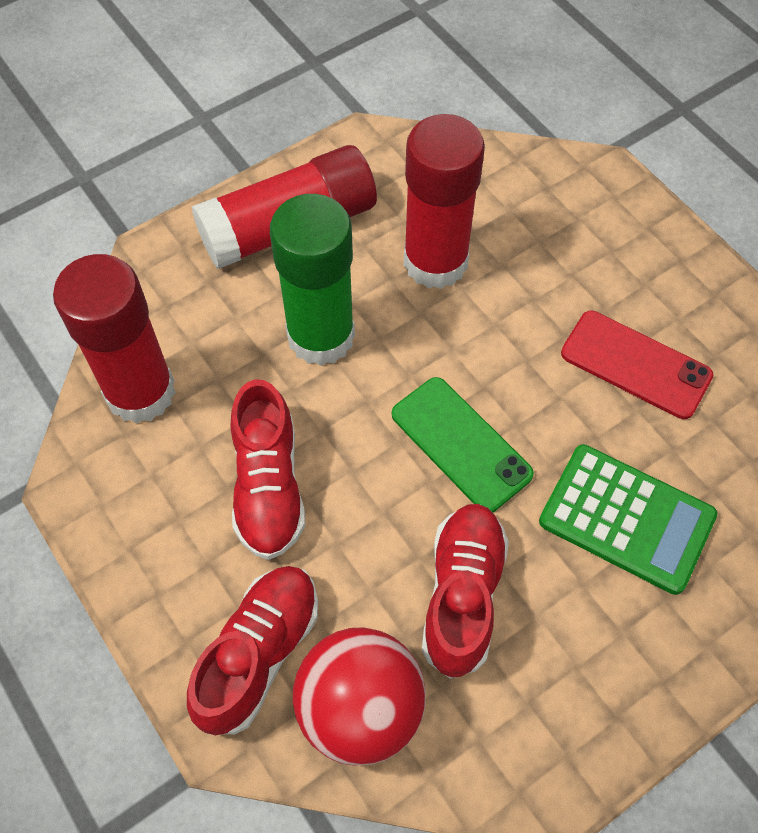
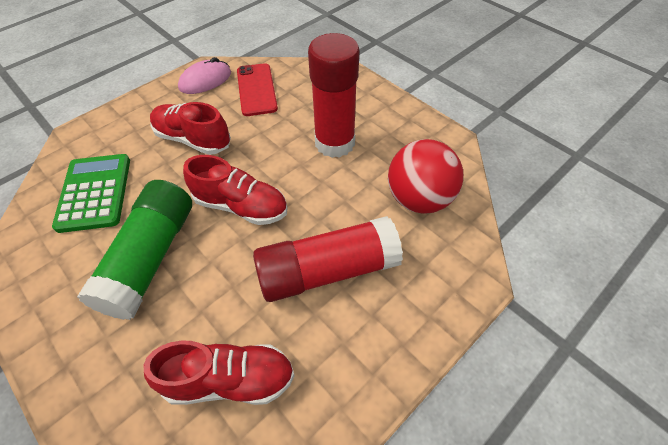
green phone: [392,377,534,512] = 1 -> none = 0
pink mouse: none = 0 -> [178,57,231,94] = 1
red glue stick: [53,254,176,424] [192,145,377,269] [404,114,485,289] = 3 -> [253,216,403,302] [308,33,359,158] = 2

